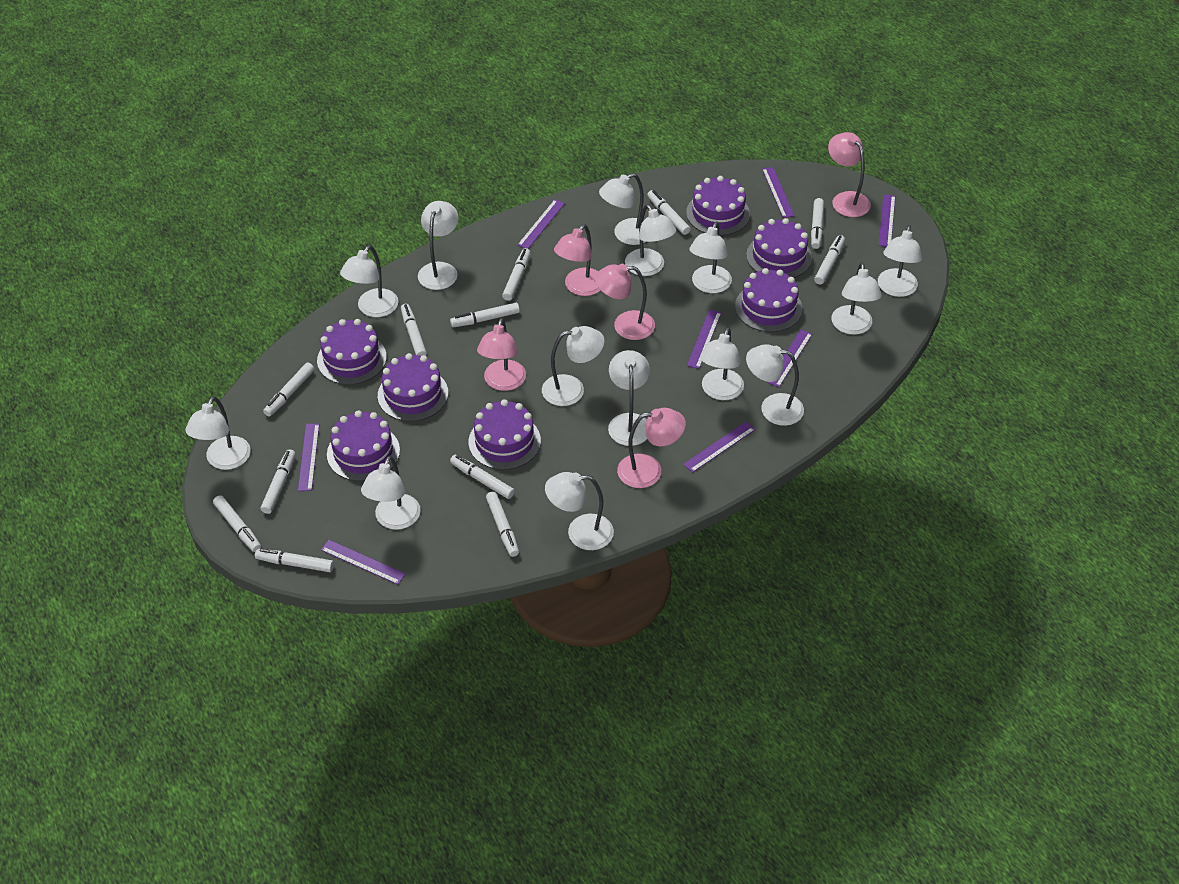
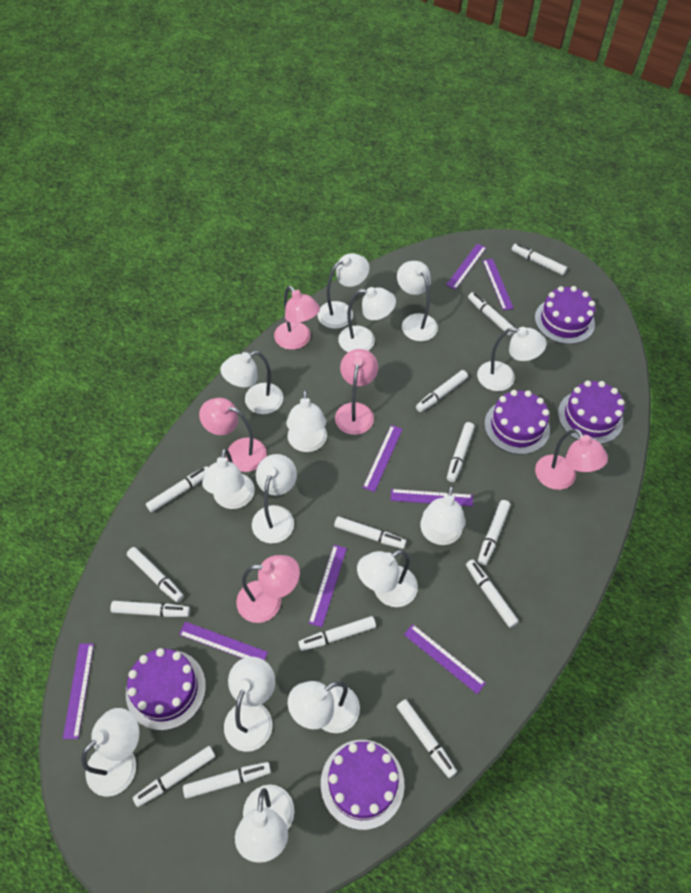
purple cake: [317,319,387,385] [327,410,400,481] [378,353,448,421] [469,399,541,470] [686,176,750,236] [735,268,803,332] [746,218,812,278] = 7 -> [126,648,206,731] [321,740,405,830] [484,390,550,455] [535,286,595,344] [558,381,625,444] = 5
white marker: [213,495,261,552] [255,549,334,572] [261,449,295,514] [263,363,314,416] [401,304,427,356] [450,303,520,327] [450,455,515,499] [486,492,519,557] [502,248,531,301] [647,190,691,235] [811,198,824,249] [814,235,845,285] = 12 -> [110,601,190,617] [127,547,184,603] [133,746,216,807] [146,466,208,512] [183,762,271,799] [298,616,376,651] [334,517,406,549] [397,699,457,778] [416,370,468,412] [447,422,475,482] [466,559,519,628] [468,292,515,336] [478,500,511,565] [512,244,567,275] = 14

